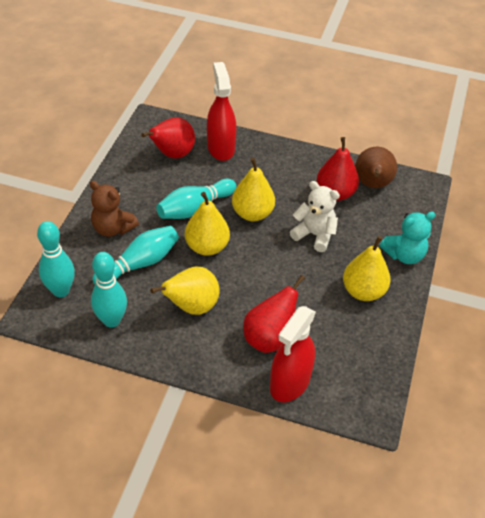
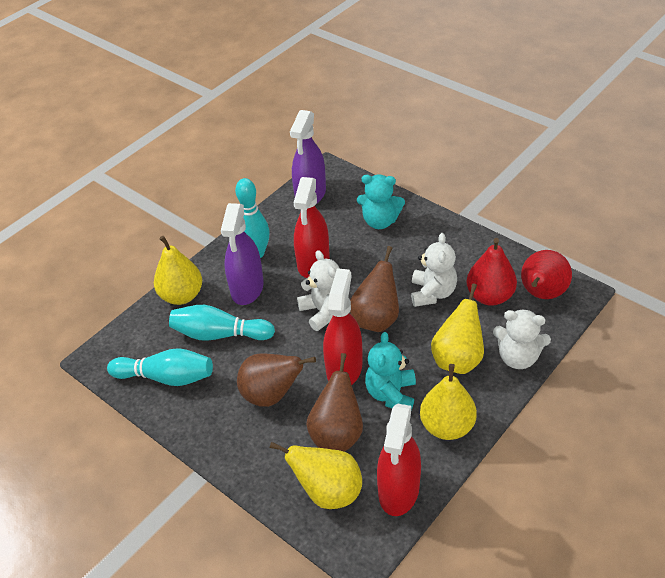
brown pear: [355,147,397,188] = 1 -> [237,353,316,407] [306,353,363,451] [350,246,399,332] = 3
brown teddy bear: [90,181,139,237] = 1 -> none = 0
purple spray bottle: none = 0 -> [221,203,264,305] [290,110,326,204] = 2
red pear: [141,117,195,159] [243,275,305,353] [317,137,359,201] = 3 -> [467,238,517,306] [521,250,572,299] = 2
red spray bottle: [207,62,236,161] [270,306,316,402] = 2 -> [294,177,330,278] [323,268,362,385] [377,403,421,516] = 3
turquoise bowling pin: [37,221,75,297] [91,252,127,328] [92,226,179,284] [156,179,236,219] = 4 -> [107,348,213,386] [169,305,275,341] [235,178,270,258] = 3
turquoise teddy bear: [380,212,436,264] = 1 -> [357,174,405,229] [365,332,416,410] = 2
white teddy bear: [290,181,340,252] = 1 -> [297,250,340,331] [411,233,457,307] [493,309,551,369] = 3

